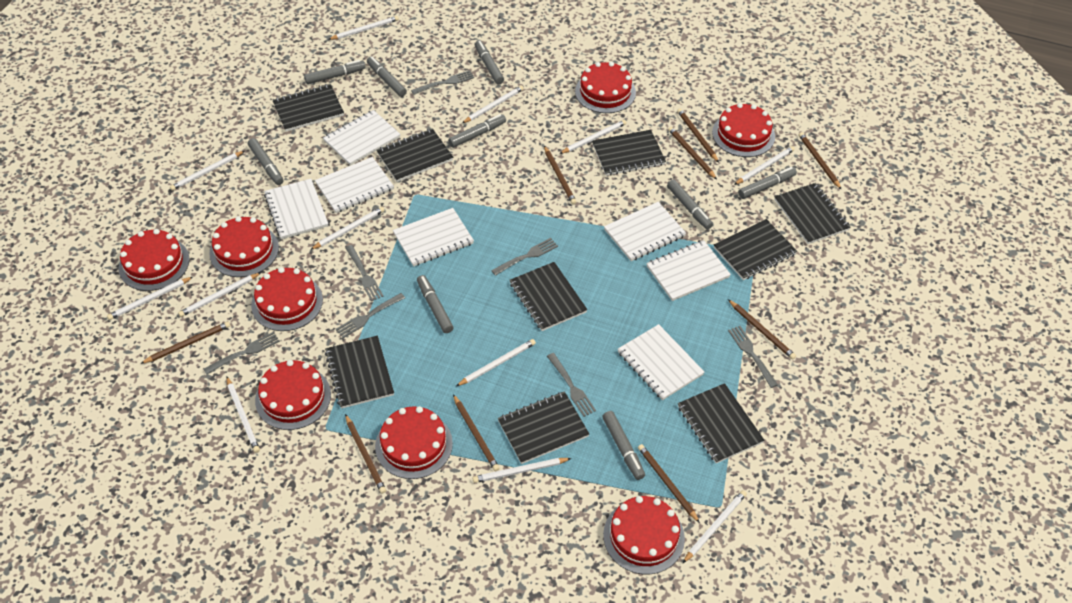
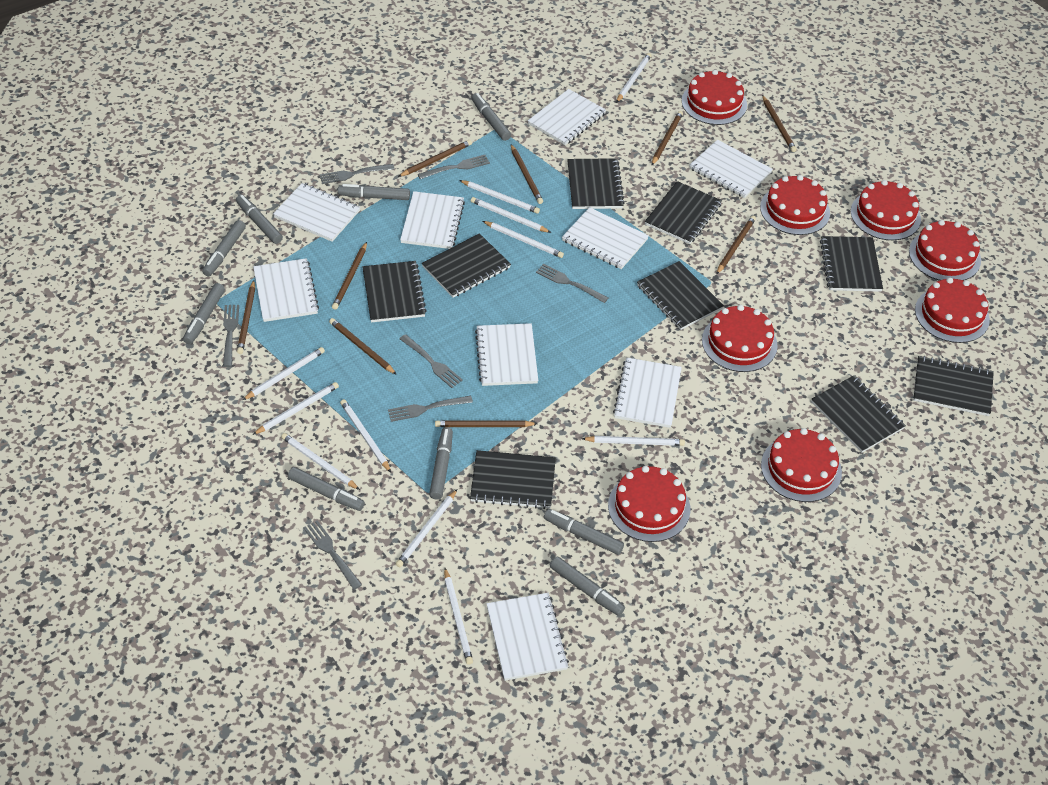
white notebook: [264,179,328,239] [315,157,394,213] [323,110,401,165] [393,208,474,266] [604,202,686,261] [618,324,704,400] [646,240,731,301] = 7 -> [253,258,319,322] [273,183,360,242] [400,191,465,249] [475,323,538,386] [487,593,569,681] [528,89,606,145] [562,207,649,269] [613,357,682,428] [689,140,773,198] = 9
white pencil: [107,277,193,320] [170,151,244,191] [178,272,261,317] [226,377,260,453] [310,207,385,250] [328,16,399,40] [456,339,536,386] [462,86,524,123] [473,458,571,483] [560,120,626,154] [683,490,747,563] [734,146,795,185] = 12 -> [243,347,325,400] [252,382,339,435] [281,433,360,490] [340,399,391,472] [396,489,457,568] [444,568,473,665] [459,180,540,214] [471,197,551,233] [483,221,564,258] [582,436,685,446] [616,53,651,103] = 11

